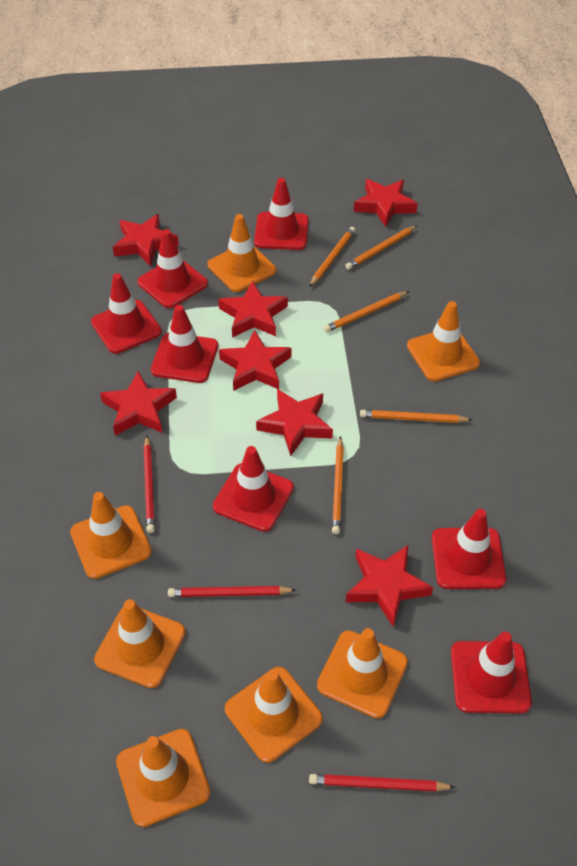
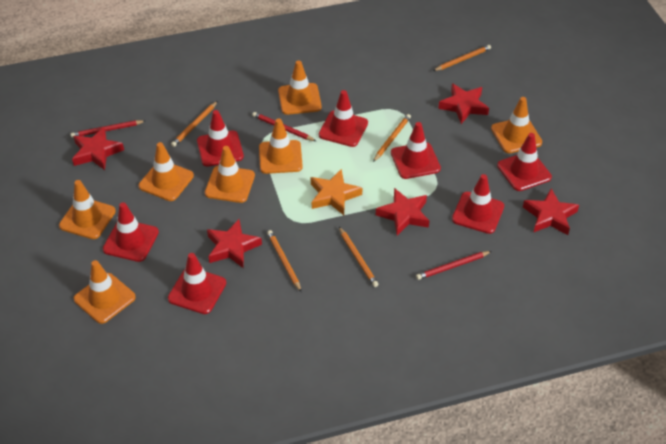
orange star: none = 0 -> [311,169,362,215] = 1
red star: [100,371,177,436] [113,214,179,266] [218,281,288,338] [219,330,291,391] [256,389,333,456] [346,545,433,627] [354,179,418,227] = 7 -> [72,127,124,170] [207,219,262,268] [376,188,429,236] [438,83,489,124] [523,189,579,235] = 5

